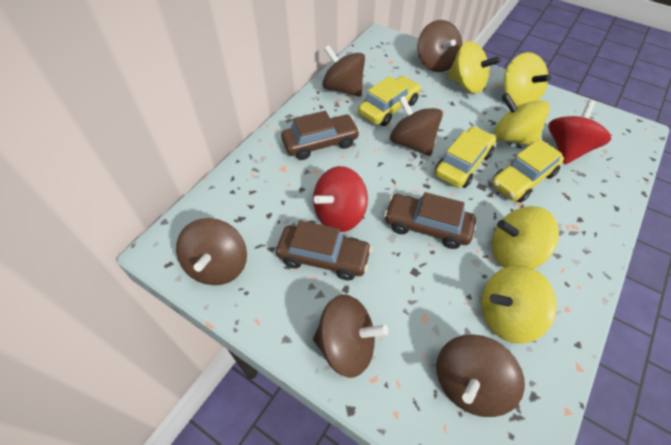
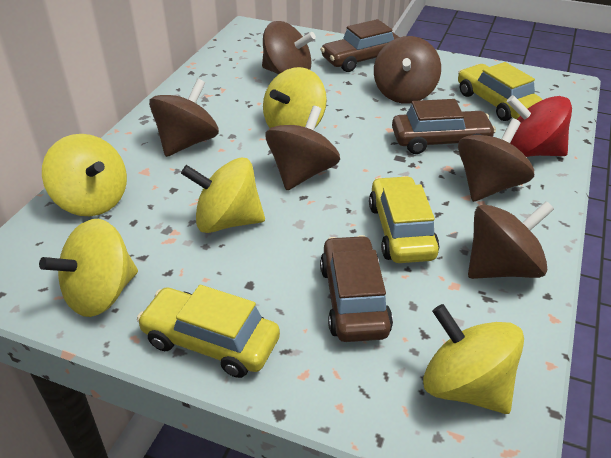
red spinning top: [313,166,368,232] [548,100,611,164] = 2 -> [507,95,572,157] = 1

